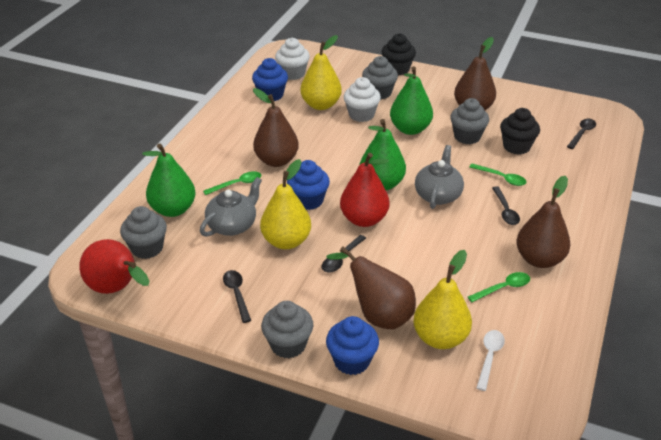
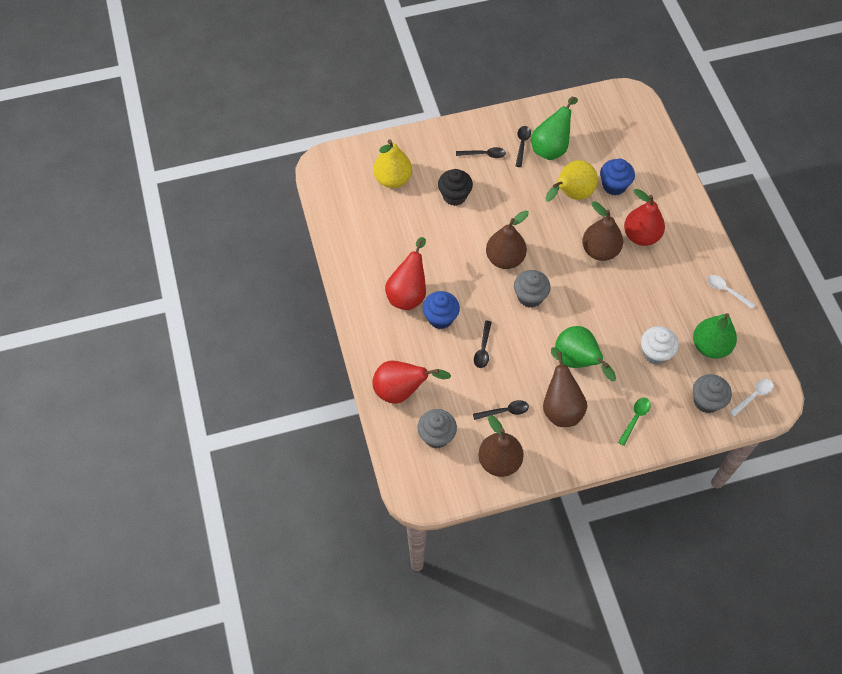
black cupcake: [382,33,416,76] [500,108,540,155] = 2 -> [438,169,473,206] = 1
blue cupcake: [252,58,288,101] [287,160,330,210] [326,316,379,375] = 3 -> [423,291,460,329] [600,159,635,195] = 2
green spoon: [203,171,261,195] [468,272,530,302] [469,163,526,186] = 3 -> [618,398,651,446] = 1
grey cupcake: [120,206,167,259] [261,301,313,358] [362,56,398,100] [450,98,489,144] = 4 -> [417,409,457,448] [514,270,551,308] [693,374,732,413] = 3
grey teapot: [200,177,262,237] [415,145,464,209] = 2 -> none = 0
red pear: [79,239,149,294] [340,153,389,227] = 2 -> [373,360,451,404] [385,237,426,310] [624,189,665,246] = 3
white cupcake: [275,38,310,80] [344,77,381,122] = 2 -> [641,326,679,365] = 1
white spoon: [476,330,505,391] = 1 -> [707,275,755,309] [730,379,773,417] = 2
yellow pear: [260,159,311,249] [301,35,342,110] [413,250,472,349] = 3 -> [373,139,412,188] [545,160,598,202] = 2

